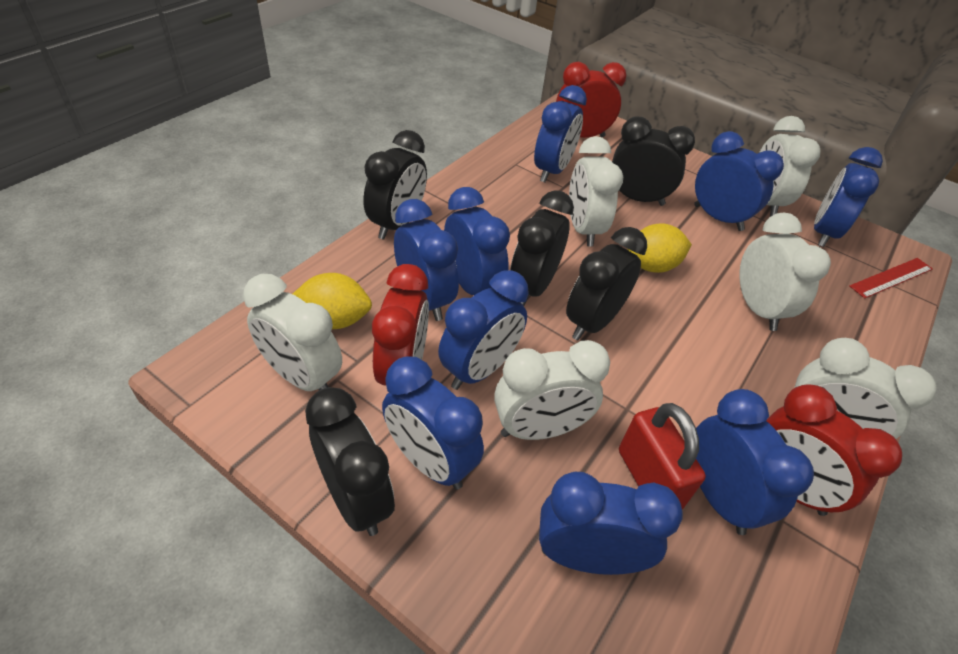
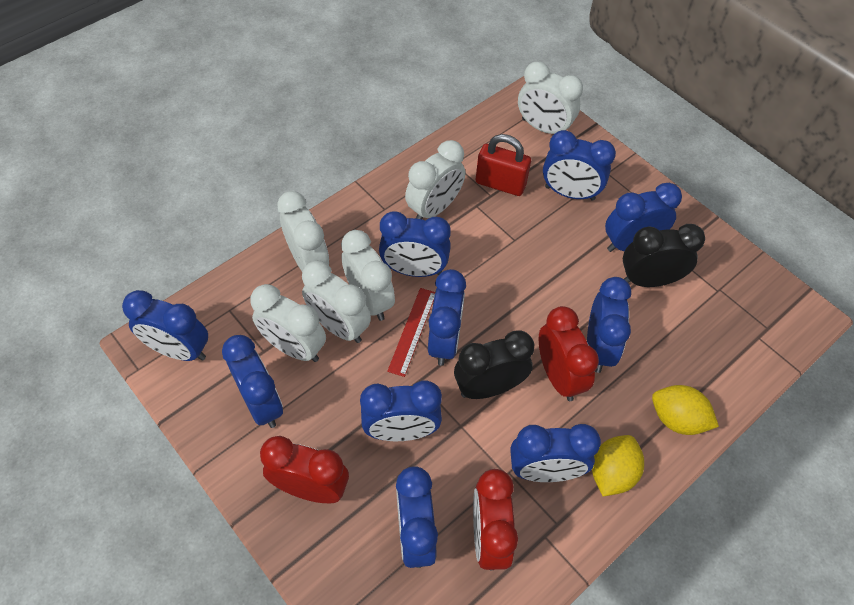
black clock: [305,387,395,536] [363,130,427,240] [510,190,574,306] [566,227,647,340] [612,116,695,206] = 5 -> [454,330,534,399] [623,224,705,287] = 2
blue clock: [382,357,484,490] [394,199,459,321] [438,270,529,390] [444,187,510,295] [534,85,587,182] [539,472,683,575] [694,131,784,231] [696,389,814,535] [814,147,883,247] = 9 -> [122,290,208,361] [222,335,283,428] [360,380,442,441] [379,211,451,277] [396,466,438,568] [428,269,466,366] [510,424,601,482] [543,130,616,201] [587,277,631,373] [605,183,682,252] = 10

